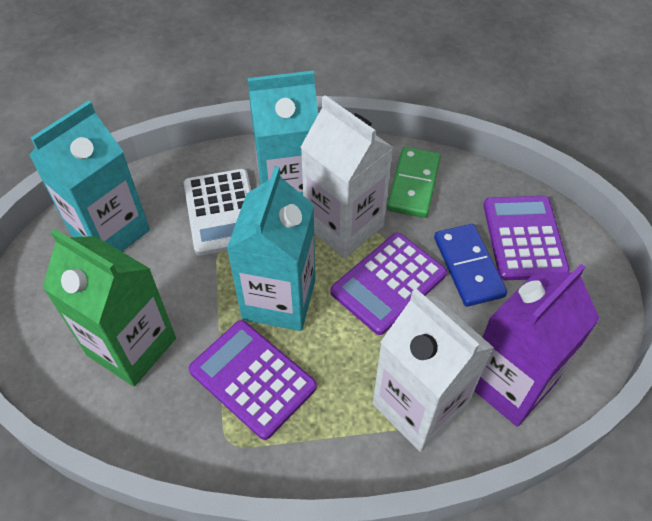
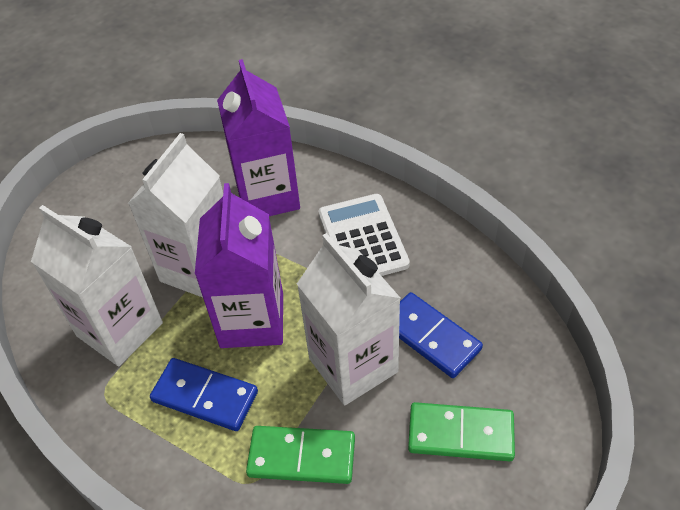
blue domino: [434,224,507,307] = 1 -> [150,358,258,431] [399,292,483,378] = 2
green carton: [42,229,176,387] = 1 -> none = 0
green domino: [387,147,441,218] = 1 -> [246,426,355,484] [408,402,515,461] = 2
purple calculator: [189,320,317,440] [330,233,447,335] [484,196,570,280] = 3 -> none = 0
purple carton: [474,264,600,427] = 1 -> [195,183,283,348] [217,59,300,216] = 2
turquoise carton: [29,100,150,252] [227,166,315,331] [248,70,318,195] = 3 -> none = 0
white carton: [300,95,394,258] [373,289,494,452] = 2 -> [31,205,163,366] [128,133,223,297] [297,233,401,405] = 3

